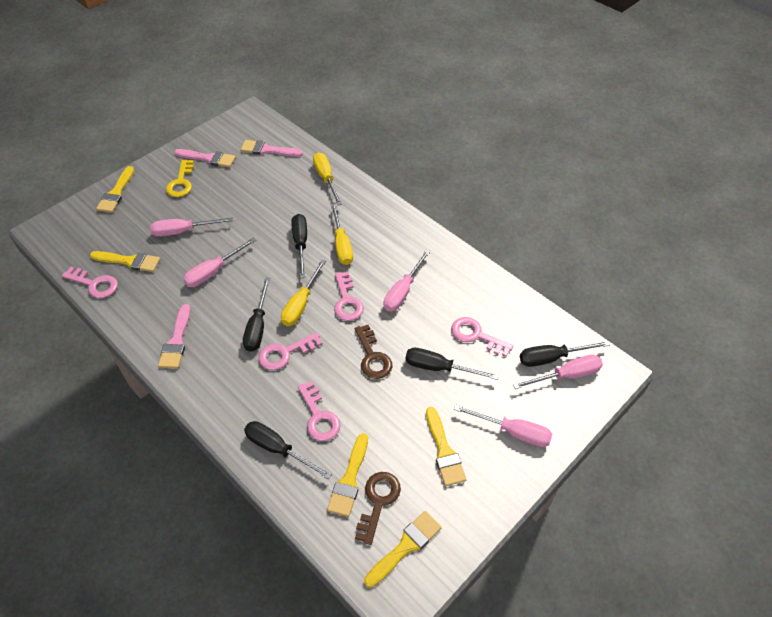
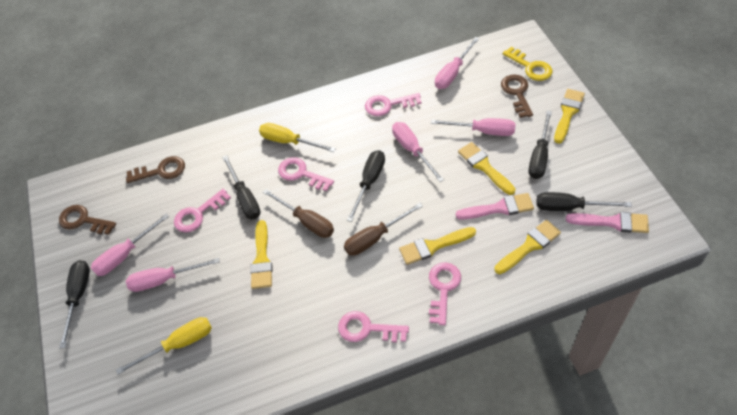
brown key: [355,325,393,379] [355,472,401,545] = 2 -> [59,205,116,235] [126,156,185,183] [501,74,533,118] = 3
brown screwdriver: none = 0 -> [263,189,334,238] [344,203,423,256] = 2
pink brush: [158,304,191,369] [174,149,236,168] [241,140,303,157] = 3 -> [456,193,534,220] [566,212,649,233] = 2
yellow screwdriver: [281,260,326,326] [313,152,342,205] [331,203,353,265] = 3 -> [116,317,212,374] [259,123,336,152] = 2

